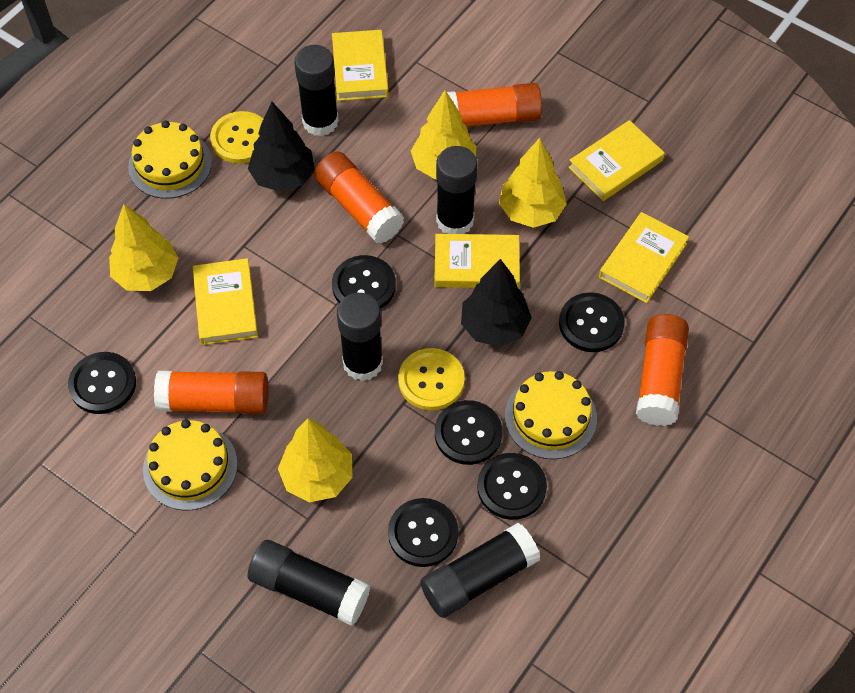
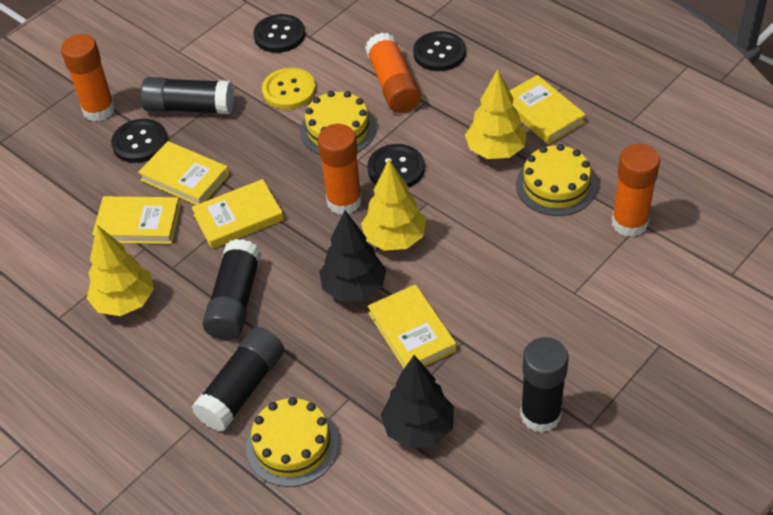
black button: [68,352,136,414] [332,255,396,309] [388,498,459,567] [435,400,502,465] [477,453,547,520] [559,292,625,352] = 6 -> [111,119,168,163] [253,14,305,53] [367,144,425,187] [413,31,466,71] = 4
black glue stick: [248,540,370,626] [294,45,339,136] [337,293,383,381] [420,522,540,618] [436,146,478,234] = 5 -> [141,77,234,114] [192,327,284,432] [202,239,261,340] [520,337,569,433] = 4
yellow button: [210,111,263,164] [398,348,465,410] = 2 -> [262,68,316,109] = 1
yellow tree: [109,204,178,291] [278,418,352,502] [411,90,477,180] [499,138,567,228] = 4 -> [87,225,154,316] [361,160,426,251] [465,69,527,159] = 3

